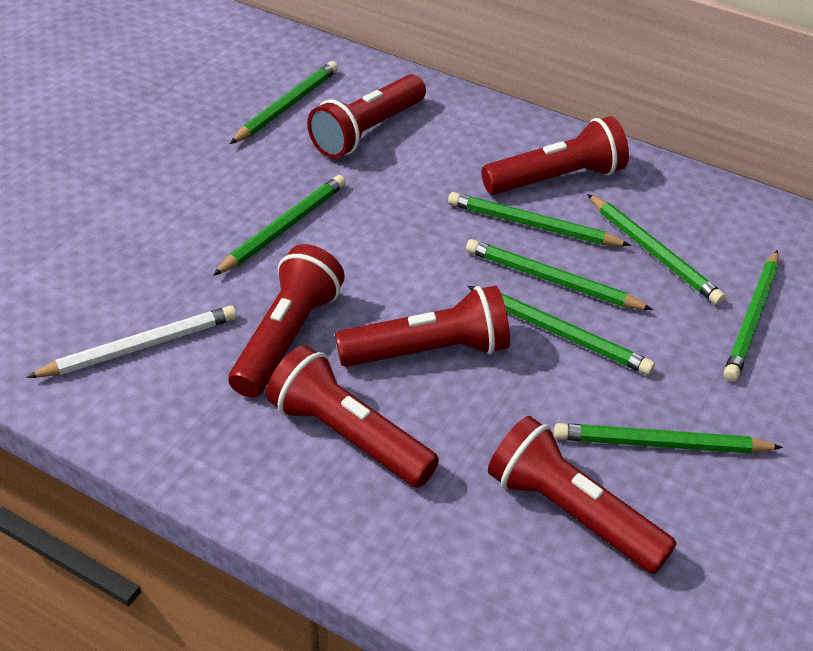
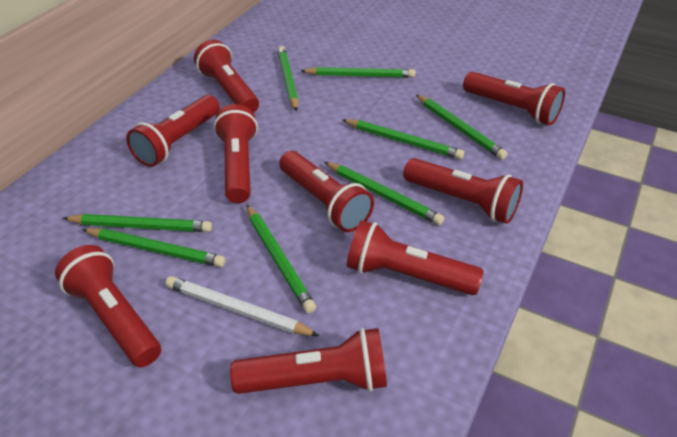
red flashlight: [229,244,345,398] [266,345,439,488] [307,74,426,159] [335,286,510,367] [481,116,629,195] [488,416,677,574] = 6 -> [55,245,161,367] [126,95,220,167] [194,40,259,113] [214,104,258,203] [230,328,387,394] [279,151,374,232] [347,220,484,295] [403,158,523,224] [463,72,565,125] = 9

